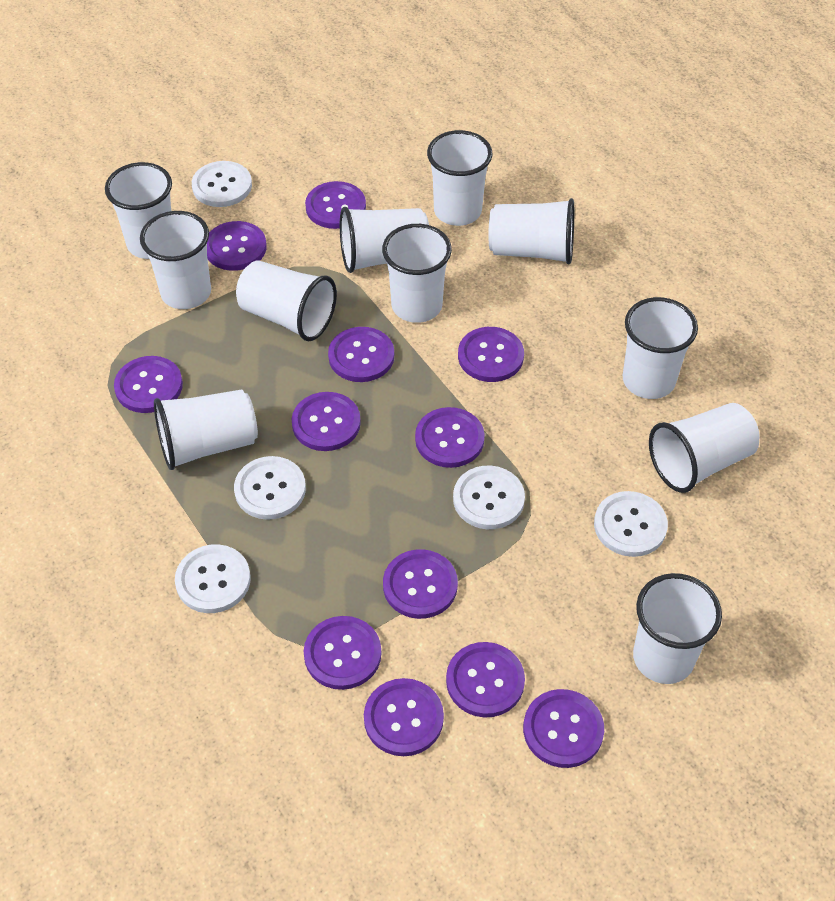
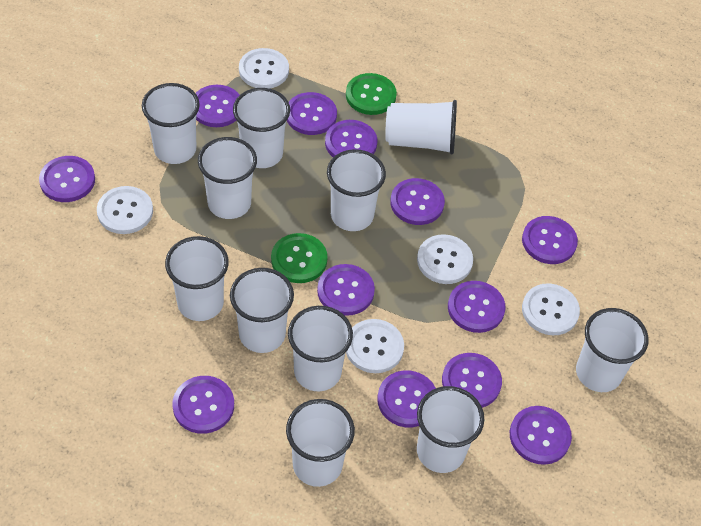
green button: none = 0 -> [271,233,328,283] [346,73,397,115] = 2

